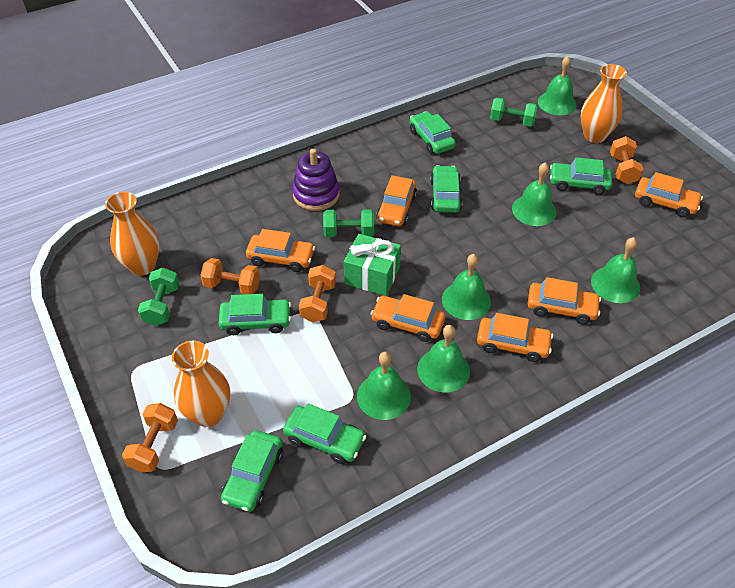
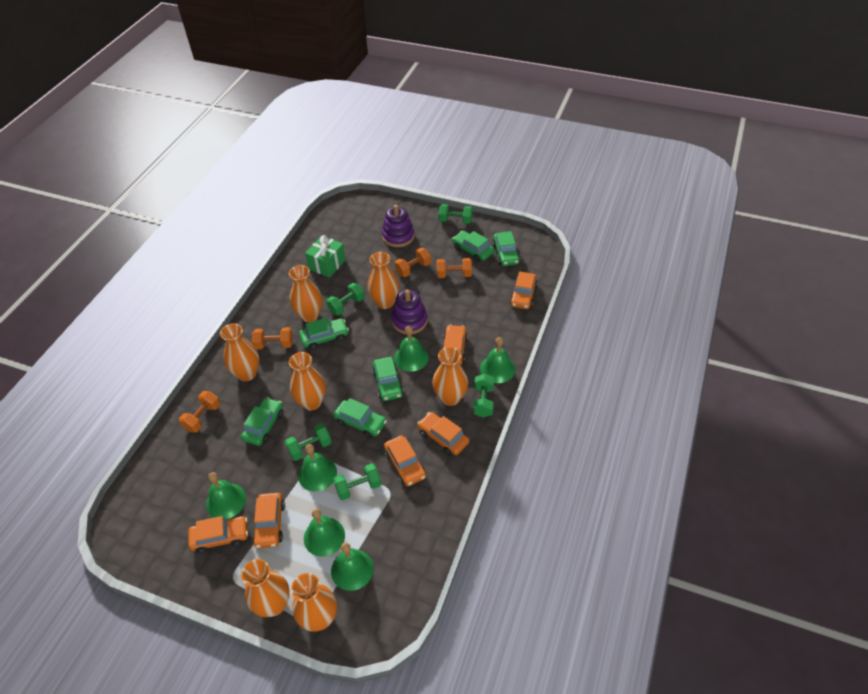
green dumbbell: [138,267,179,326] [323,210,374,237] [490,97,538,127] = 3 -> [285,423,332,461] [326,283,365,315] [333,463,381,500] [439,204,473,224] [473,374,494,417] = 5
orange vase: [105,192,160,276] [172,341,230,427] [581,64,627,143] = 3 -> [220,323,259,381] [241,559,290,617] [289,265,322,322] [289,352,326,411] [291,573,337,631] [367,252,399,309] [432,347,468,406] = 7
purple stacking toy: [292,149,340,211] = 1 -> [382,205,415,247] [391,290,428,334] = 2

